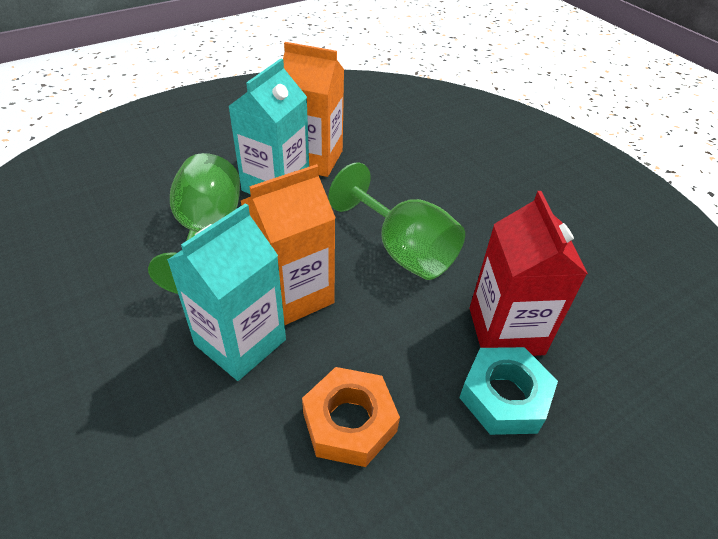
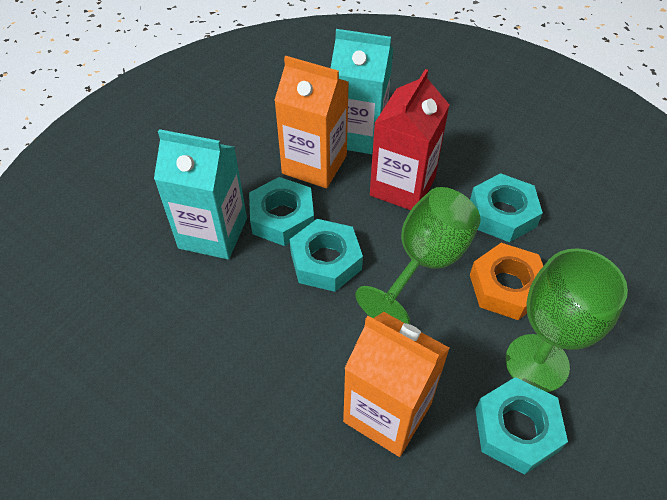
turquoise nut: [459,347,558,435] = 1 -> [249,177,314,246] [290,219,363,292] [470,173,543,242] [475,377,568,475] = 4

